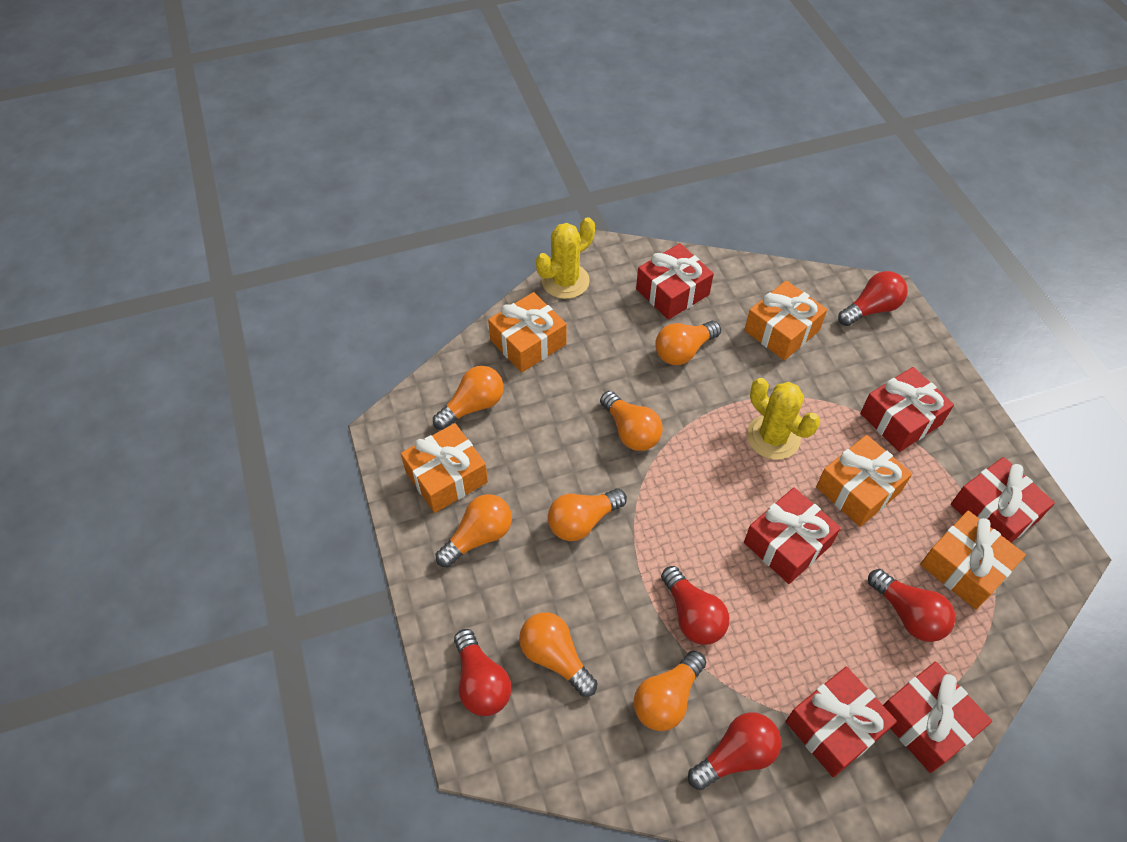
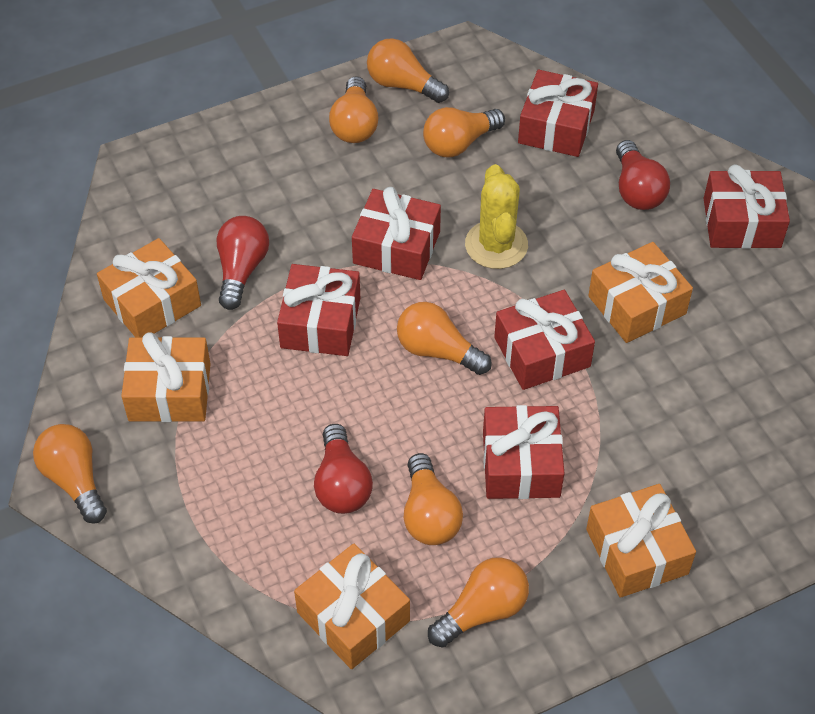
red light bulb: [454,629,511,716] [661,566,729,645] [688,712,781,790] [838,271,908,326] [868,569,955,642] = 5 -> [217,216,269,310] [314,424,373,514] [616,140,670,210] = 3
yellow cactus: [536,217,595,299] [747,378,820,460] = 2 -> [465,164,528,269] = 1

